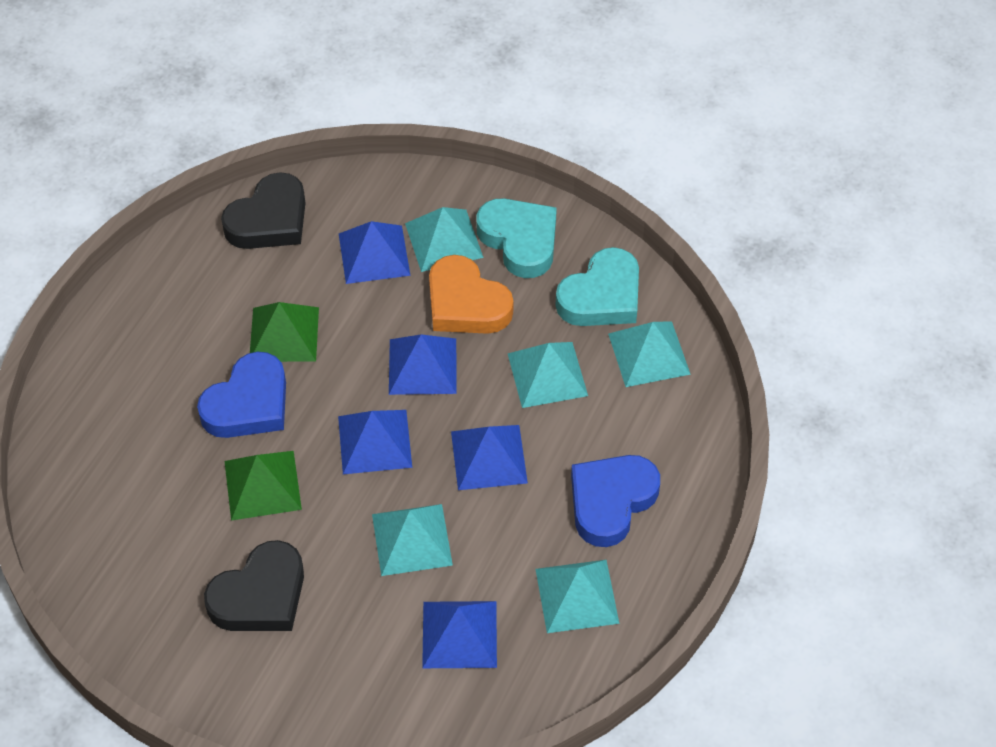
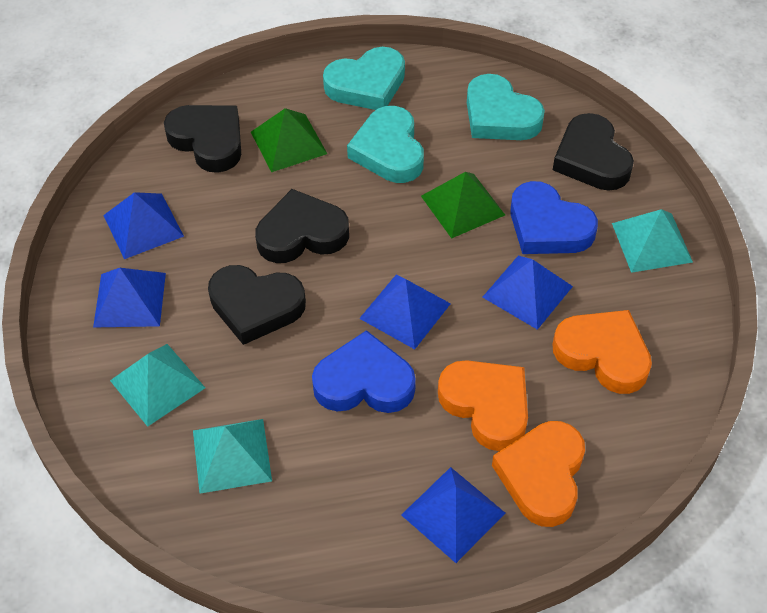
black heart: [204,540,304,631] [221,172,305,249] = 2 -> [164,105,241,173] [208,265,306,345] [255,189,349,263] [553,113,634,191] = 4
orange heart: [429,255,513,334] = 1 -> [438,360,528,451] [492,421,585,527] [553,310,652,394] = 3
turquoise heart: [476,198,557,278] [555,247,639,326] = 2 -> [323,47,405,110] [347,106,424,183] [467,74,545,140] = 3
turquoise pyramid: [372,504,453,576] [405,207,484,272] [508,342,588,408] [536,560,619,633] [608,321,691,387] = 5 -> [110,344,205,427] [193,419,272,494] [612,209,693,273] = 3

